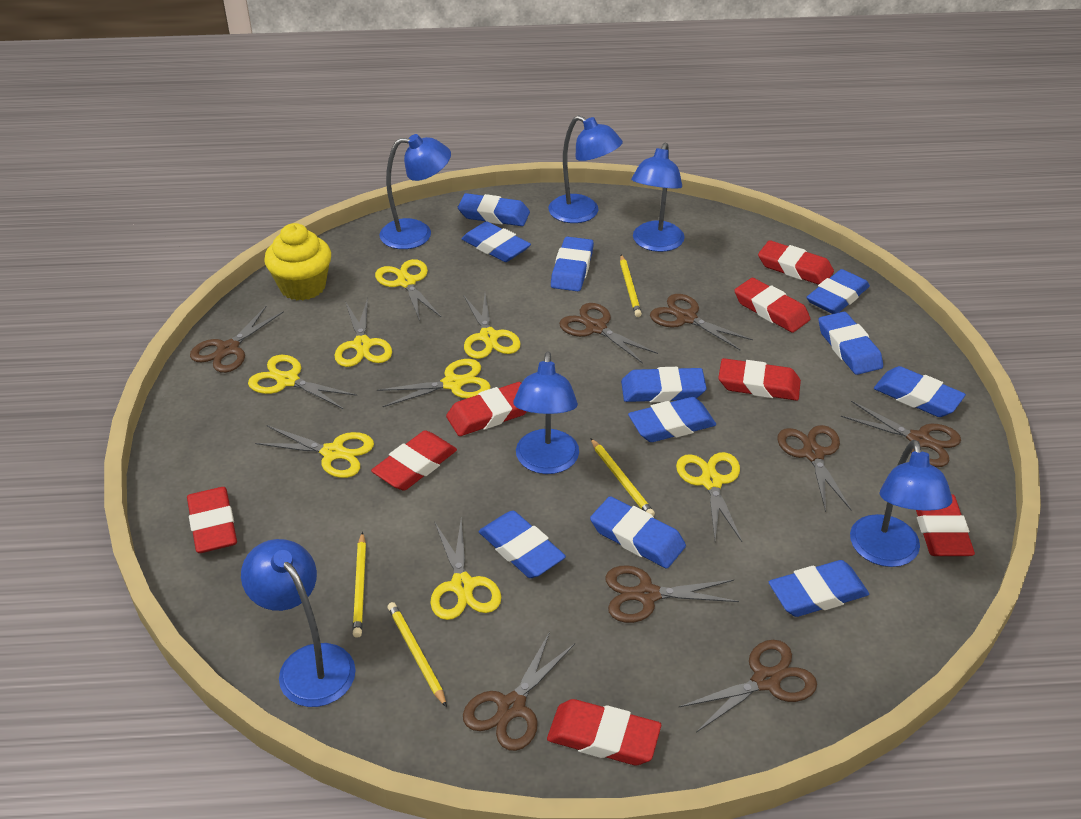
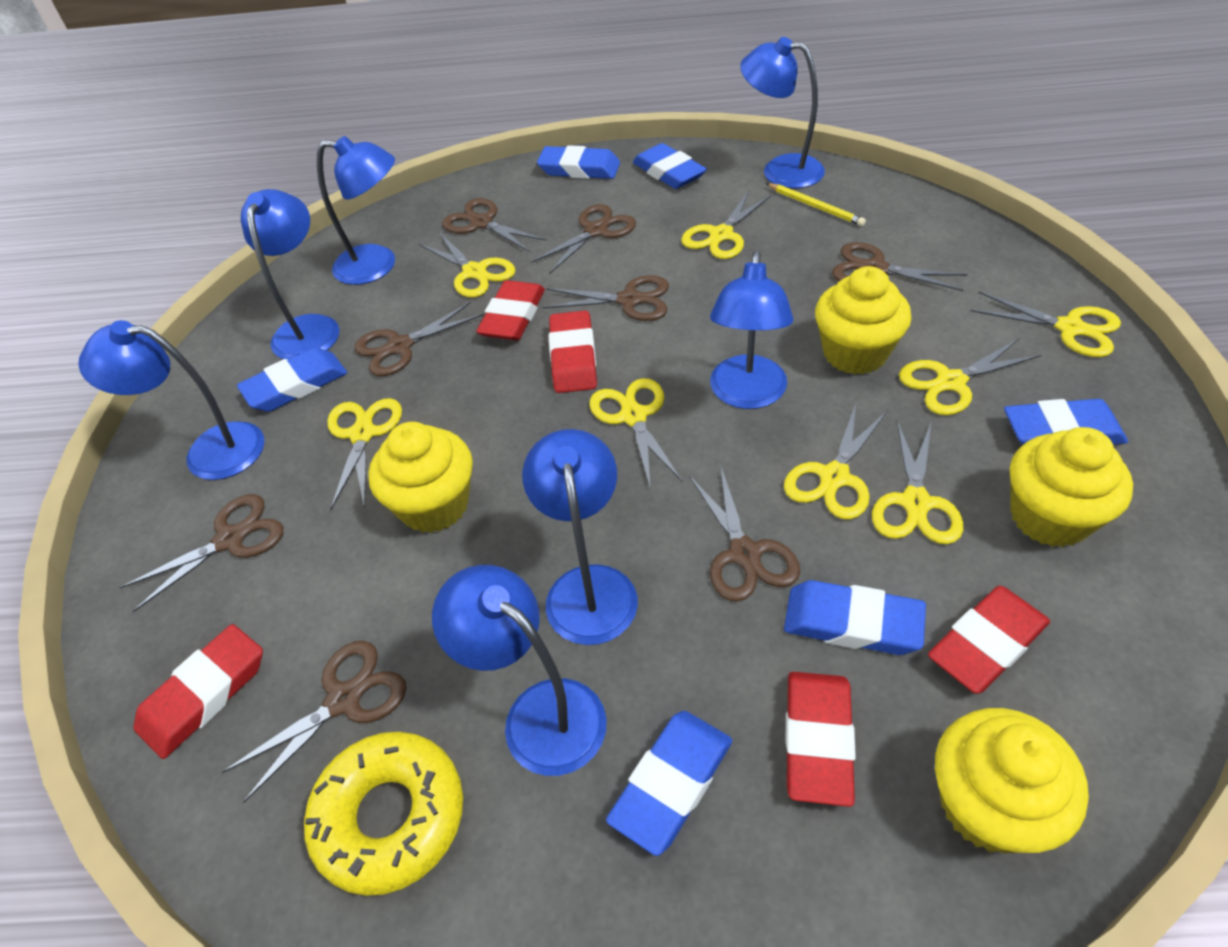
blue eraser: [458,193,530,226] [462,221,531,262] [479,511,566,578] [551,237,594,291] [590,496,686,569] [621,367,707,403] [628,397,716,442] [769,560,869,617] [806,269,870,314] [819,312,883,375] [874,366,966,417] = 11 -> [237,347,347,412] [537,145,620,179] [606,711,732,856] [633,143,707,189] [784,580,926,655] [1004,399,1128,445] = 6
blue lamp: [241,539,356,707] [379,134,451,249] [513,352,579,474] [549,115,623,223] [631,142,685,252] [850,440,952,567] = 6 -> [78,320,264,480] [241,189,339,359] [317,136,395,285] [432,565,607,776] [522,429,638,645] [710,251,794,409] [740,37,825,189] = 7
red eraser: [187,487,237,553] [371,430,457,490] [446,382,527,436] [547,699,661,765] [718,358,801,401] [734,278,810,333] [758,240,834,285] [916,494,975,556] = 8 -> [133,624,263,759] [476,280,545,340] [549,310,597,393] [785,672,856,807] [928,586,1050,694] = 5
yellow cupcake: [264,223,331,300] = 1 -> [368,422,473,533] [815,266,912,375] [935,708,1089,854] [1010,427,1133,547] = 4
yellow donut: none = 0 -> [304,732,463,896] = 1
yellow pencil: [353,532,366,638] [388,602,447,708] [590,438,655,516] [620,255,642,317] = 4 -> [766,183,866,226] = 1

